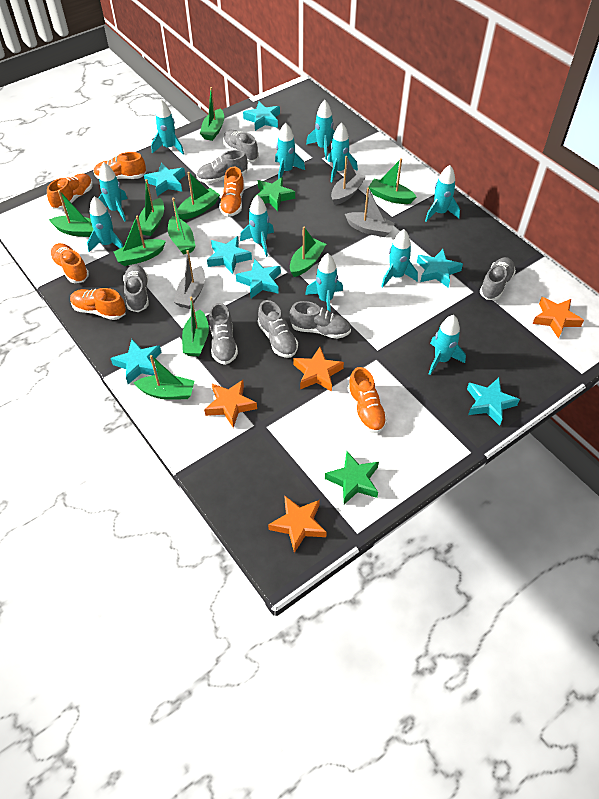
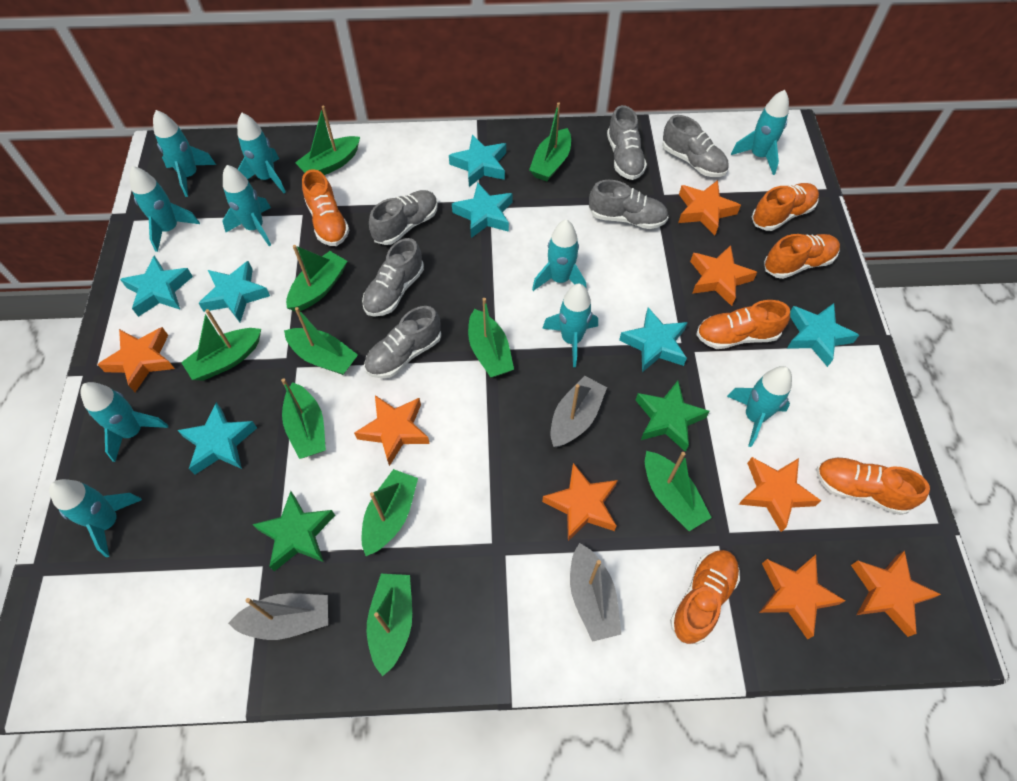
grey shoe: [123,265,149,312] [197,150,248,184] [209,303,238,365] [223,130,259,162] [258,300,298,358] [290,301,351,339] [480,257,516,300] = 7 -> [362,238,424,317] [364,306,441,378] [369,190,438,245] [589,180,669,229] [607,105,647,180] [662,115,729,177] = 6
orange star: [204,380,257,428] [268,496,327,553] [294,347,344,392] [533,297,584,339] = 4 -> [97,327,175,392] [354,395,430,466] [542,463,618,541] [678,180,741,235] [690,245,757,306] [738,457,821,532] [759,555,845,639] [851,551,941,637] = 8
turquoise rocket: [87,196,123,252] [98,162,128,222] [151,100,184,154] [240,195,274,257] [275,123,305,179] [305,253,343,311] [306,100,335,160] [327,123,358,182] [381,229,418,288] [425,165,460,222] [429,315,466,375] = 11 -> [49,479,142,557] [80,382,168,462] [129,166,200,252] [153,110,216,197] [223,165,271,246] [237,113,286,193] [532,219,586,291] [542,283,598,367] [727,366,792,447] [731,90,789,175] = 10

